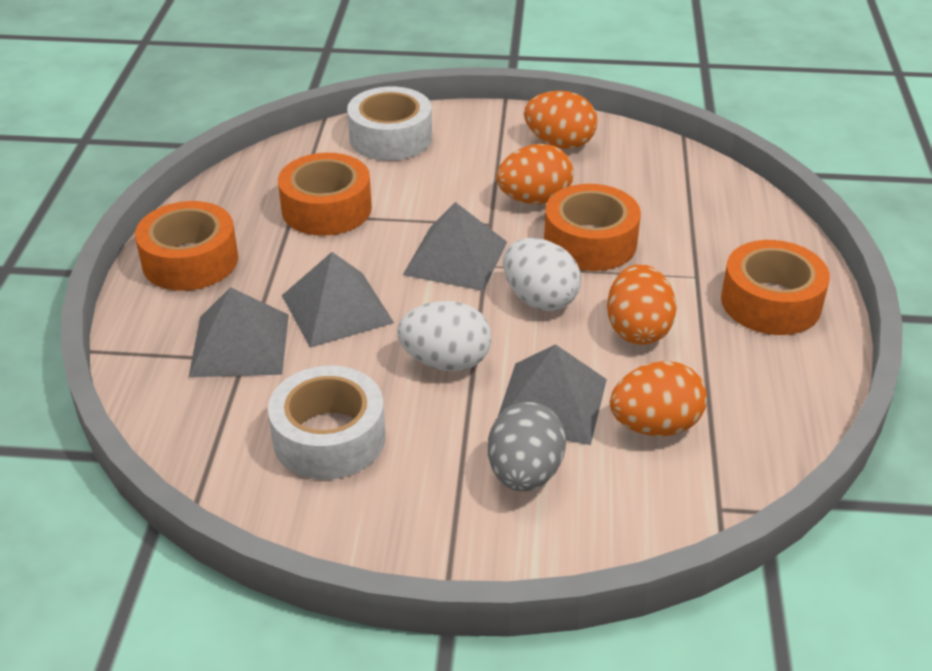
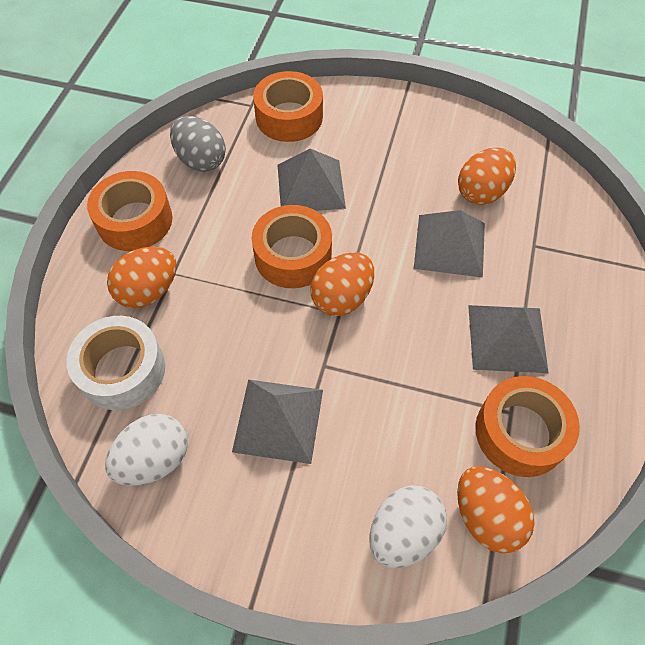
white tape: [268,366,385,480] [347,86,432,161] = 2 -> [66,316,165,410] = 1

